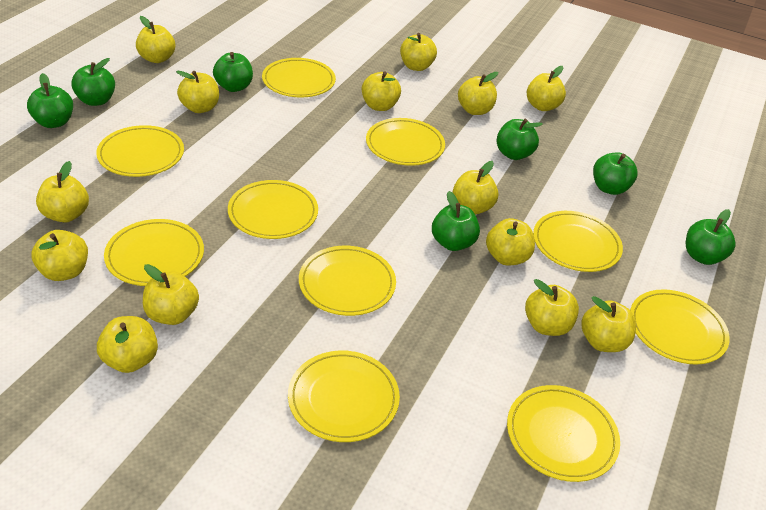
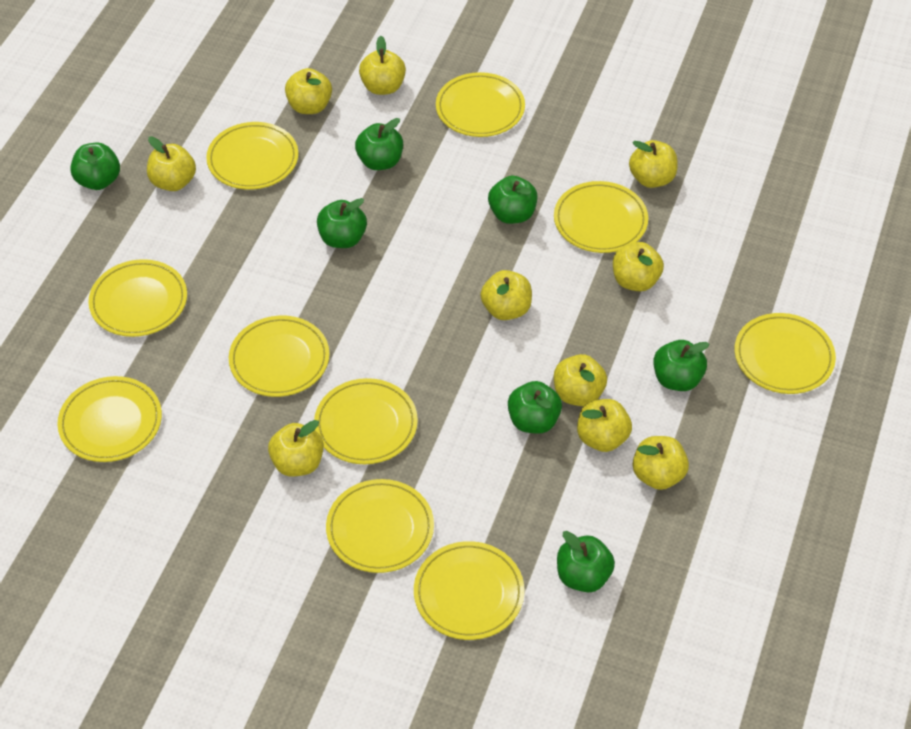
yellow apple: [31,230,88,281] [36,161,89,223] [97,316,158,373] [136,16,175,63] [143,264,199,325] [176,71,219,113] [362,71,401,111] [400,33,437,71] [453,161,499,215] [458,72,498,115] [486,218,535,265] [525,279,579,336] [527,66,566,111] [581,296,636,352] = 14 -> [147,136,196,191] [268,420,324,476] [285,68,332,114] [359,36,406,95] [480,270,532,320] [554,354,607,406] [577,399,632,452] [613,242,664,291] [629,140,678,188] [633,436,689,490] = 10

